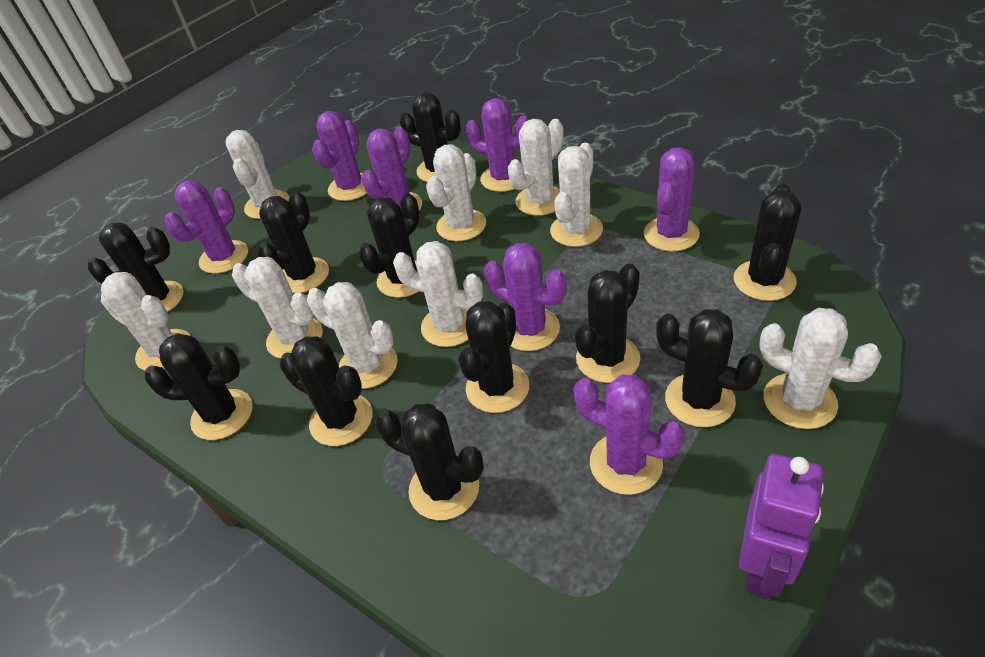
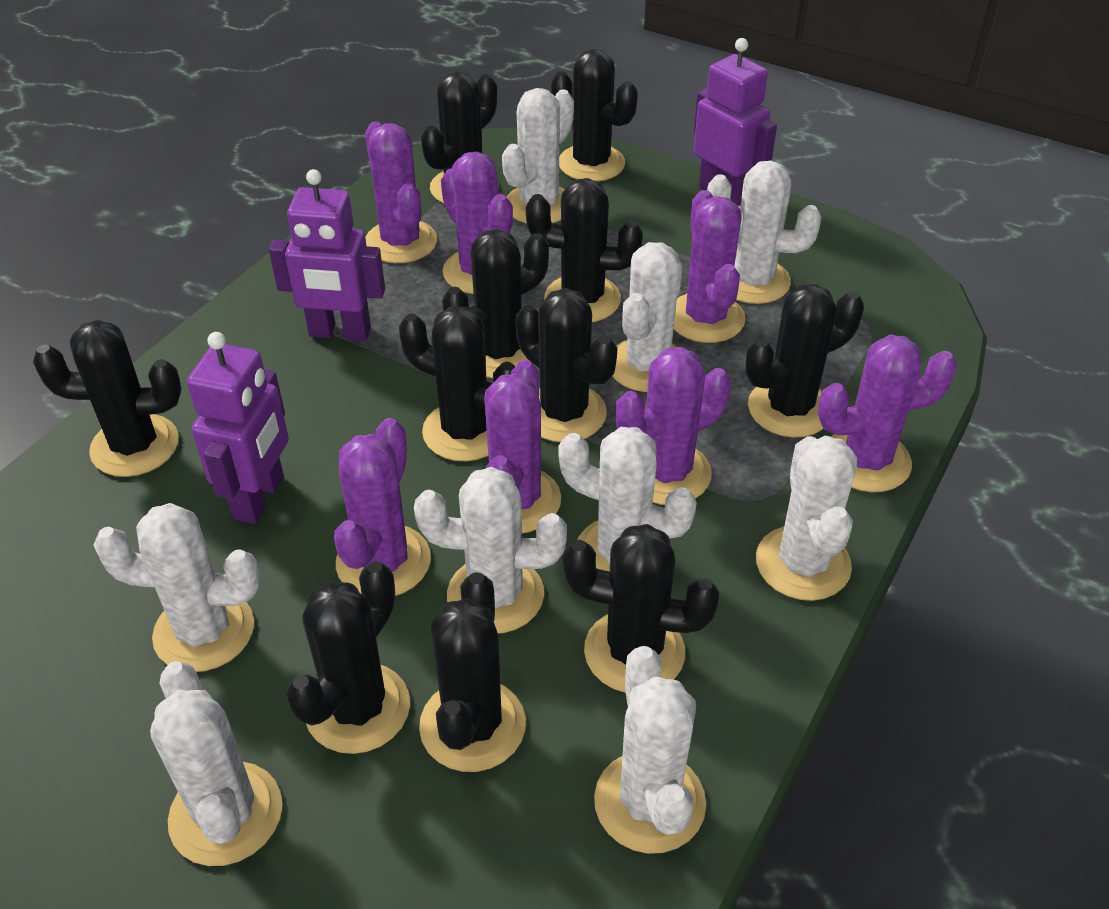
purple robot: [739,454,824,599] = 1 -> [187,332,289,524] [269,169,385,341] [693,38,777,206] = 3

